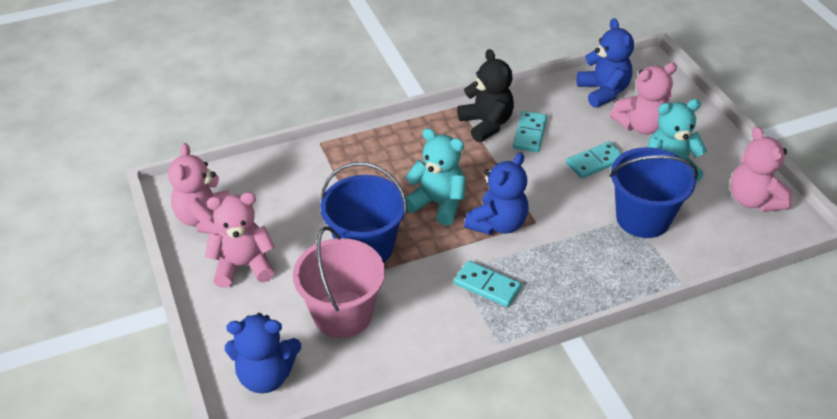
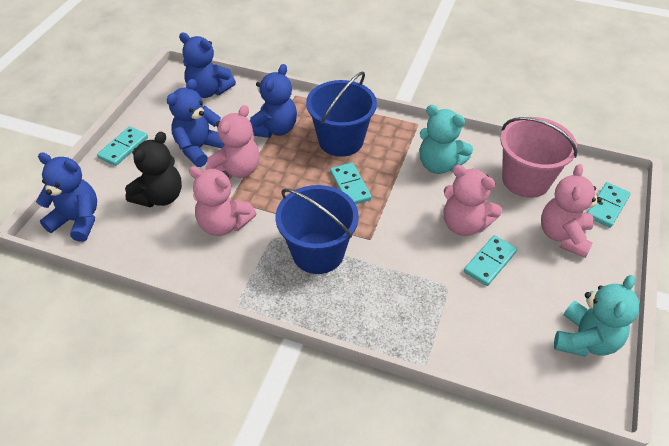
blue teddy bear: [225,313,301,393] [464,153,528,235] [576,18,634,108] = 3 -> [36,153,97,242] [167,79,224,167] [179,33,236,98] [250,64,297,138] = 4
turquoise domino: [454,261,522,307] [513,111,547,152] [566,141,622,178] = 3 -> [97,126,148,166] [330,162,372,204] [464,235,517,286] [587,182,631,228] = 4

